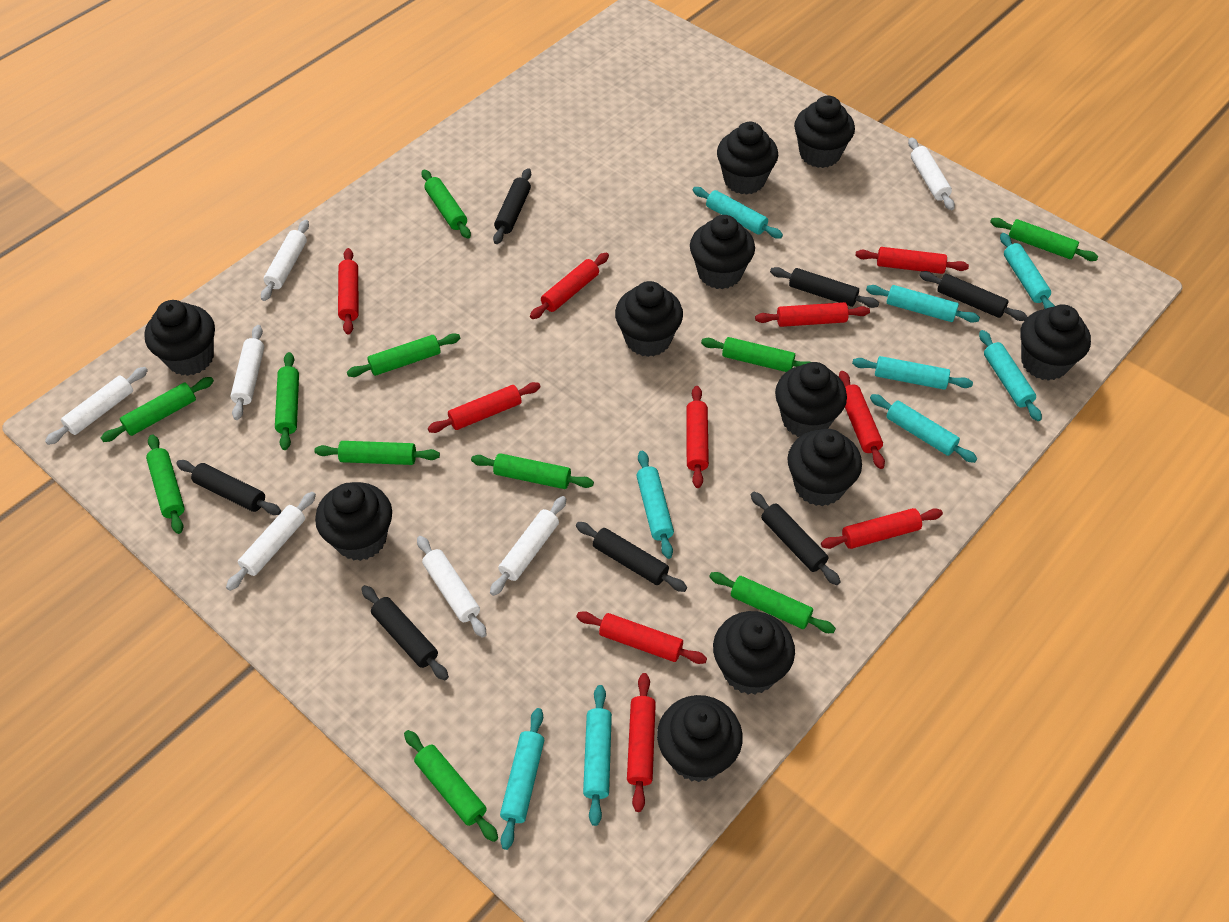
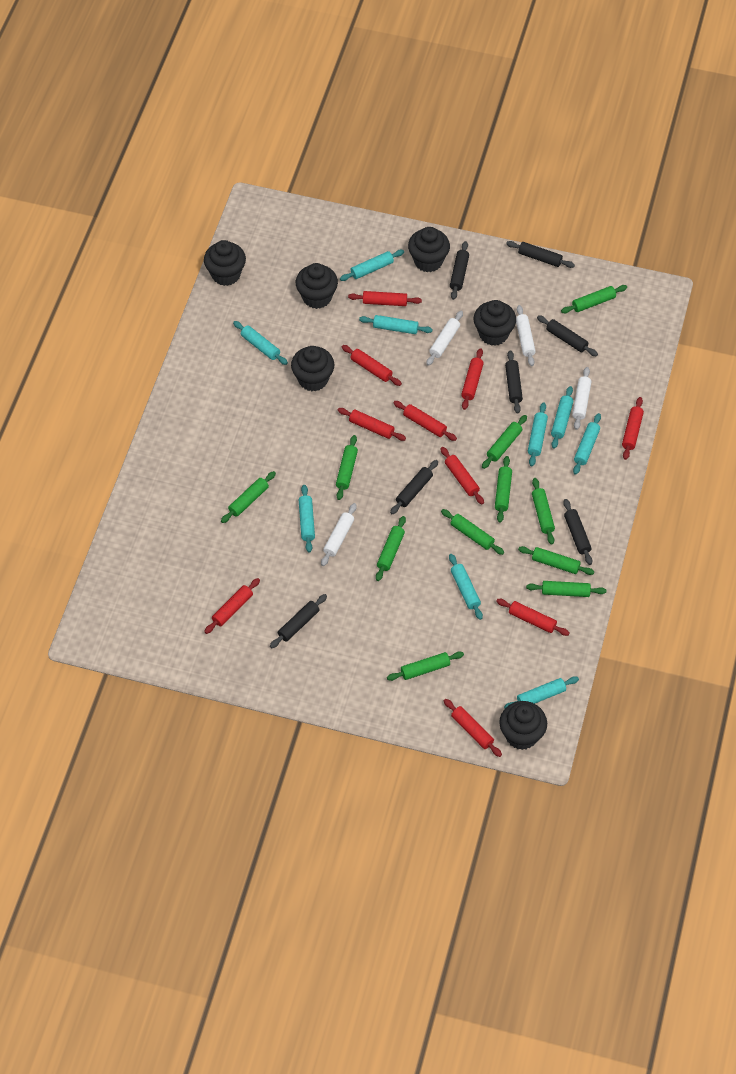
black cupcake: [144,300,215,376] [315,482,392,561] [615,281,683,357] [657,695,743,782] [690,215,755,289] [713,611,795,694] [717,122,778,195] [775,362,847,437] [787,429,862,506] [794,96,855,168] [1020,304,1091,381] = 11 -> [204,240,246,286] [291,346,334,392] [296,263,338,309] [408,227,450,272] [474,300,516,346] [499,701,547,750] = 6
white rolling pin: [45,367,148,445] [226,492,316,591] [230,325,264,420] [261,220,309,301] [417,536,487,638] [490,496,566,596] [908,137,955,210] = 7 -> [321,503,357,566] [427,311,463,366] [516,305,536,366] [572,367,591,430] = 4

